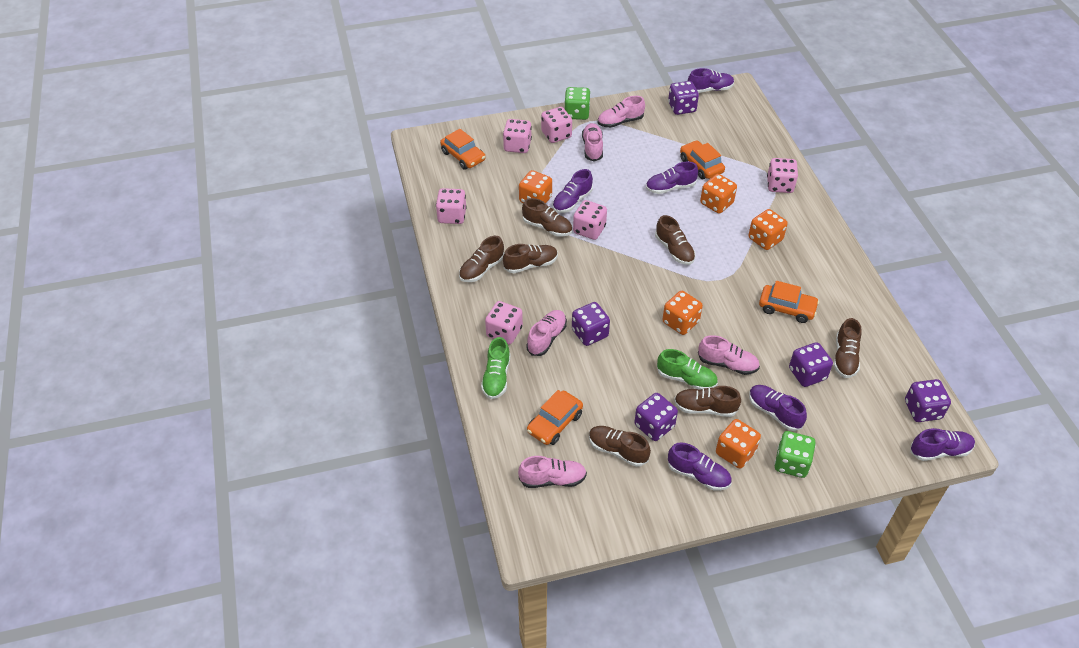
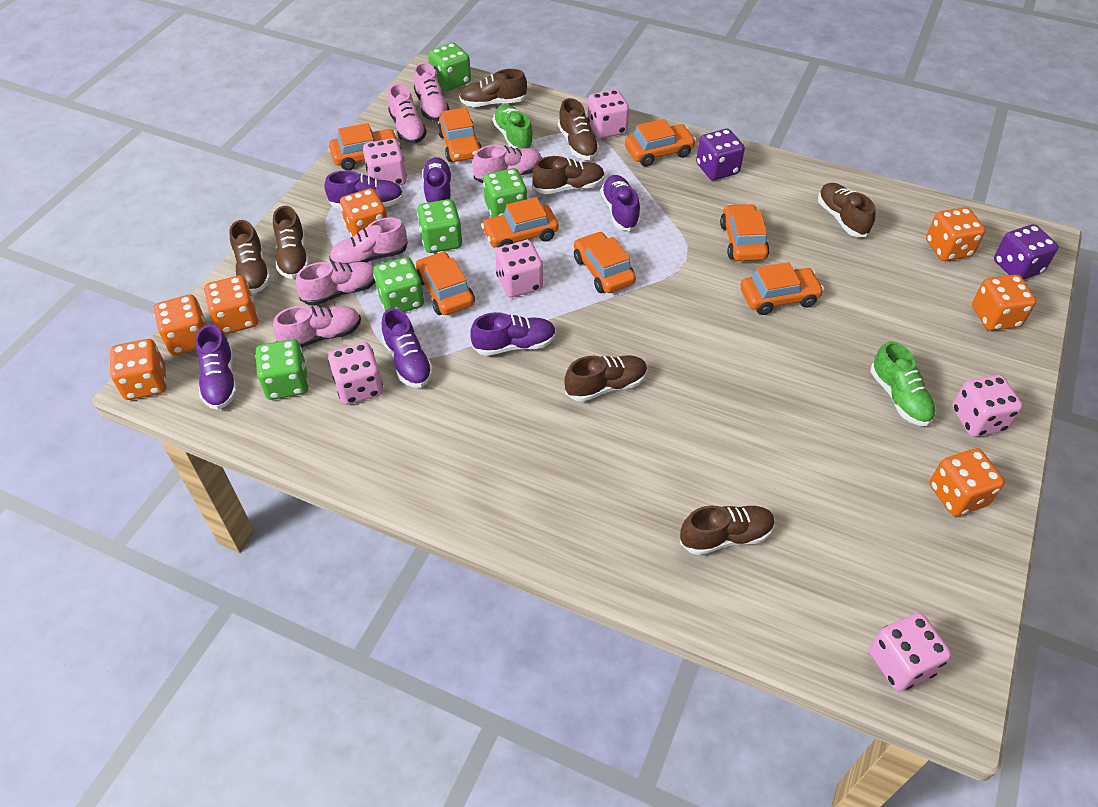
brown shoe: [459,236,504,282] [503,244,558,273] [522,198,572,237] [589,426,651,467] [655,215,696,265] [674,386,741,417] [834,318,862,378] = 7 -> [229,220,271,293] [273,206,309,279] [459,69,527,107] [532,156,605,194] [558,98,600,160] [564,355,647,402] [680,505,775,555] [818,183,875,237] = 8
green dice: [564,87,590,120] [774,431,816,478] = 2 -> [255,339,309,400] [373,257,424,312] [417,199,462,253] [428,43,471,91] [483,168,527,217] = 5
orange car: [440,129,486,170] [527,390,583,445] [680,140,725,179] [759,281,819,323] = 4 -> [329,123,400,170] [416,251,475,315] [437,108,482,162] [481,197,559,247] [574,232,636,293] [625,119,696,166] [720,204,769,261] [740,262,824,315] = 8
orange dice: [519,170,552,203] [662,291,703,335] [700,174,737,214] [716,419,761,469] [749,209,788,250] = 5 -> [110,339,167,400] [154,295,207,355] [204,276,258,335] [340,188,387,237] [926,207,985,261] [930,448,1005,516] [972,275,1036,331] = 7
pink shoe: [518,456,587,488] [526,310,567,356] [582,123,603,162] [598,96,645,128] [698,335,760,375] = 5 -> [273,306,361,348] [296,262,375,306] [329,218,408,264] [388,84,427,144] [414,62,450,121] [472,145,542,183] = 6
purple dice: [572,302,610,346] [634,393,678,441] [668,81,699,115] [789,342,833,387] [905,379,951,422] = 5 -> [696,129,745,180] [994,224,1058,280] = 2

